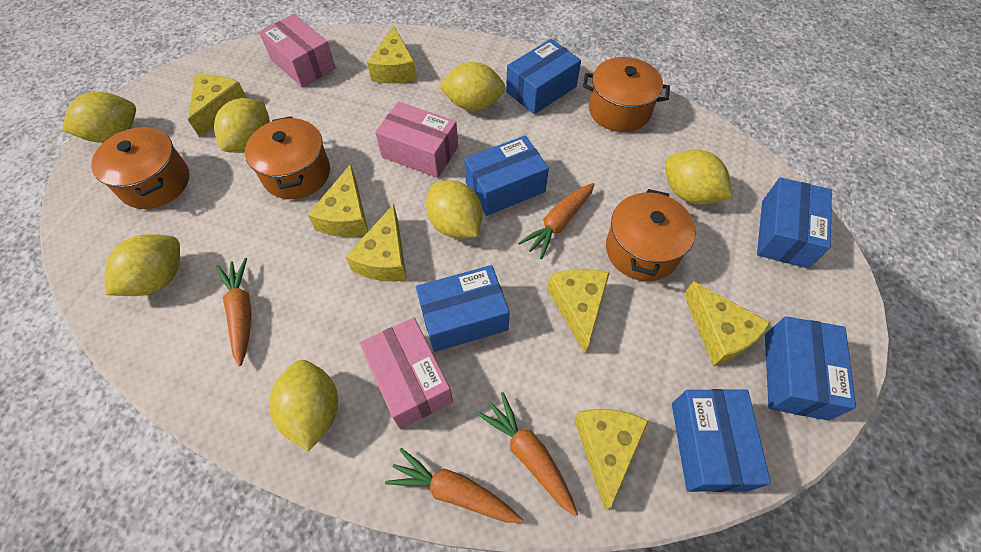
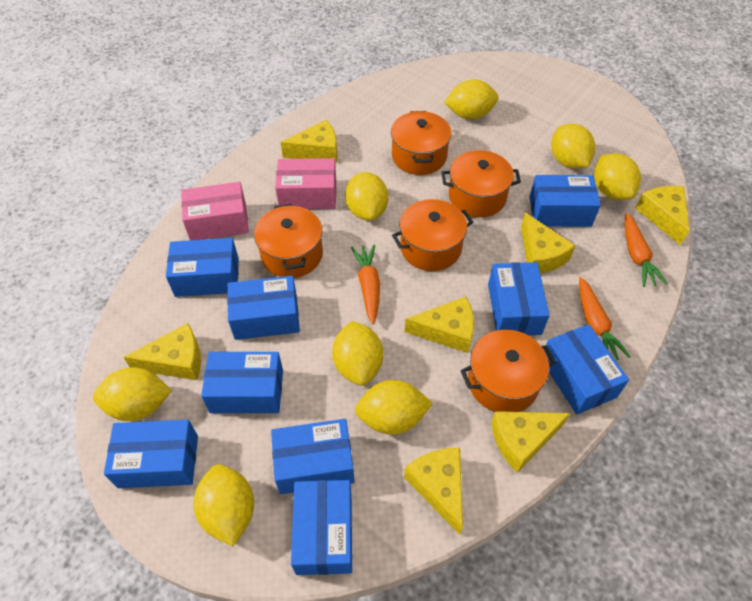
blue box: [416,265,510,352] [464,135,549,216] [506,39,581,114] [672,389,771,492] [757,177,832,268] [765,316,856,420] = 6 -> [104,420,198,488] [166,238,239,297] [201,352,283,413] [227,276,300,340] [271,419,355,494] [291,480,352,575] [488,262,550,335] [529,175,601,227] [544,324,629,414] = 9
orange carrot: [216,258,252,366] [385,448,523,523] [476,392,578,517] [518,183,595,259] = 4 -> [351,244,380,324] [579,277,631,360] [625,213,668,287] = 3
orange pot: [91,127,189,209] [245,116,330,199] [583,57,670,132] [606,189,696,281] = 4 -> [254,204,323,278] [391,111,451,175] [392,199,473,271] [442,150,521,218] [460,330,556,412] = 5
pink box: [259,14,336,87] [360,318,453,429] [375,102,458,178] = 3 -> [181,182,249,240] [275,158,336,209] = 2
yellow lemon: [62,92,136,142] [105,234,180,296] [214,98,270,153] [269,360,338,451] [426,180,483,238] [439,62,506,111] [665,150,733,204] = 7 -> [93,367,172,421] [194,464,254,546] [332,321,383,386] [345,172,388,221] [355,380,433,435] [444,79,499,119] [551,124,595,169] [594,153,641,200] = 8

